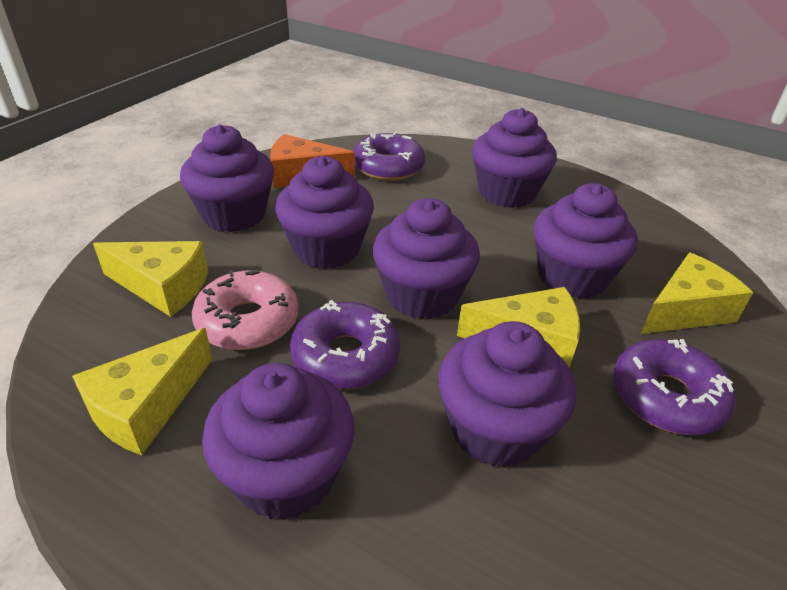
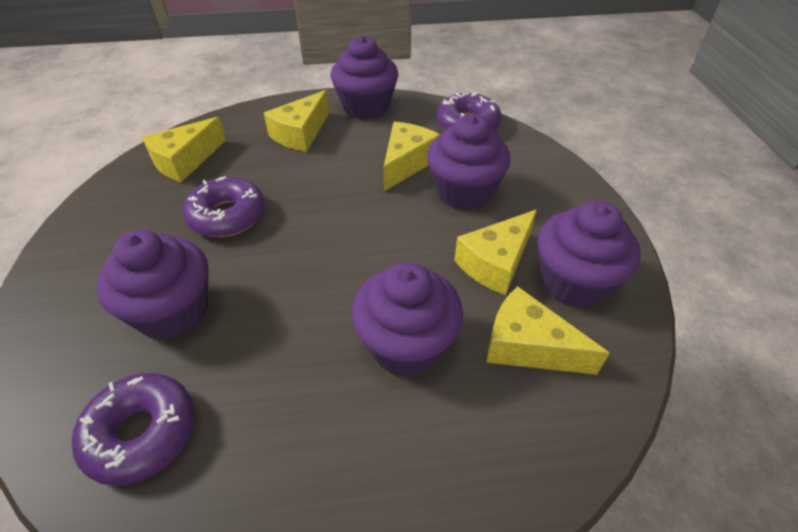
orange cheese: [270,134,355,188] = 1 -> none = 0
pink donut: [192,270,298,350] = 1 -> none = 0
purple cupcake: [180,124,274,232] [202,363,355,520] [275,156,374,269] [372,198,480,320] [439,321,576,468] [472,108,557,208] [534,183,638,299] = 7 -> [96,229,209,340] [331,36,398,120] [352,262,463,376] [427,114,510,210] [538,201,641,308] = 5
yellow cheese: [72,328,213,455] [93,241,208,317] [457,287,580,368] [641,252,753,334] = 4 -> [142,117,226,182] [264,90,329,152] [383,122,440,191] [454,210,537,295] [486,286,610,375] = 5

